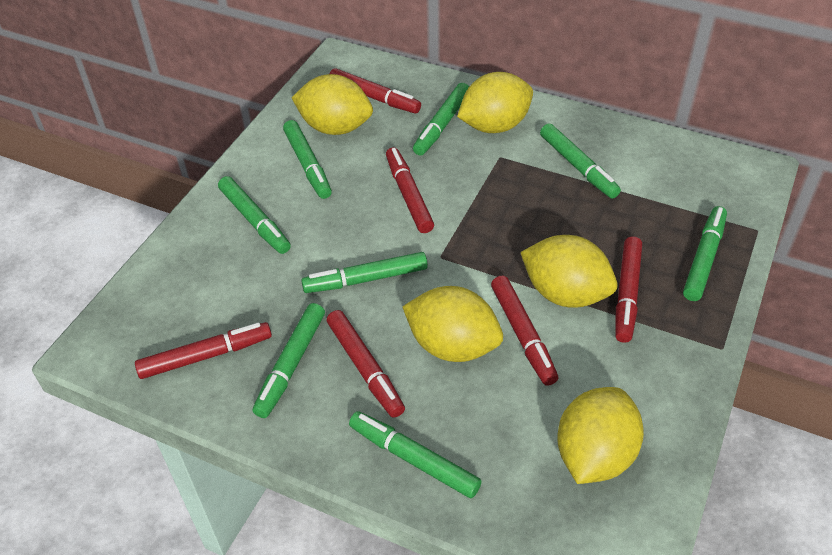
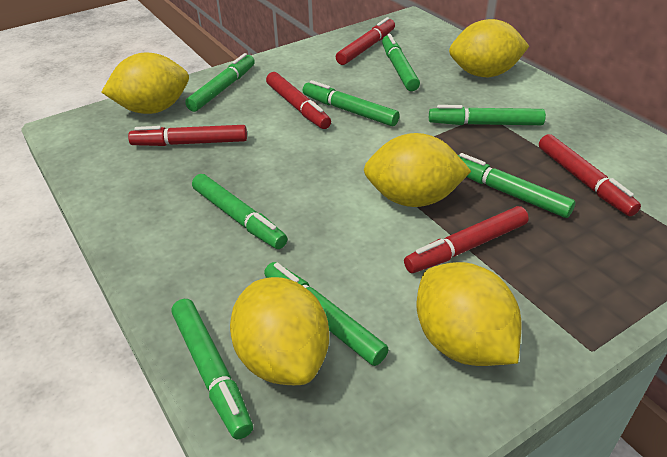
red marker: [135,322,272,379] [327,310,405,418] [329,68,421,113] [386,147,434,233] [491,275,558,386] [615,237,642,343] = 6 -> [128,125,247,146] [266,72,331,129] [336,17,395,65] [404,206,529,273] [539,134,641,216] = 5

